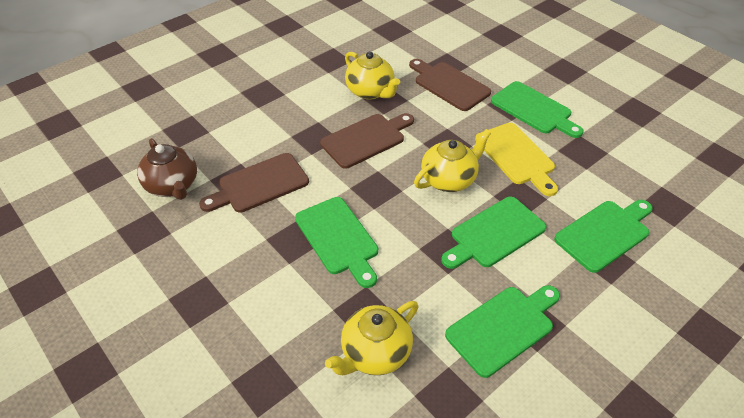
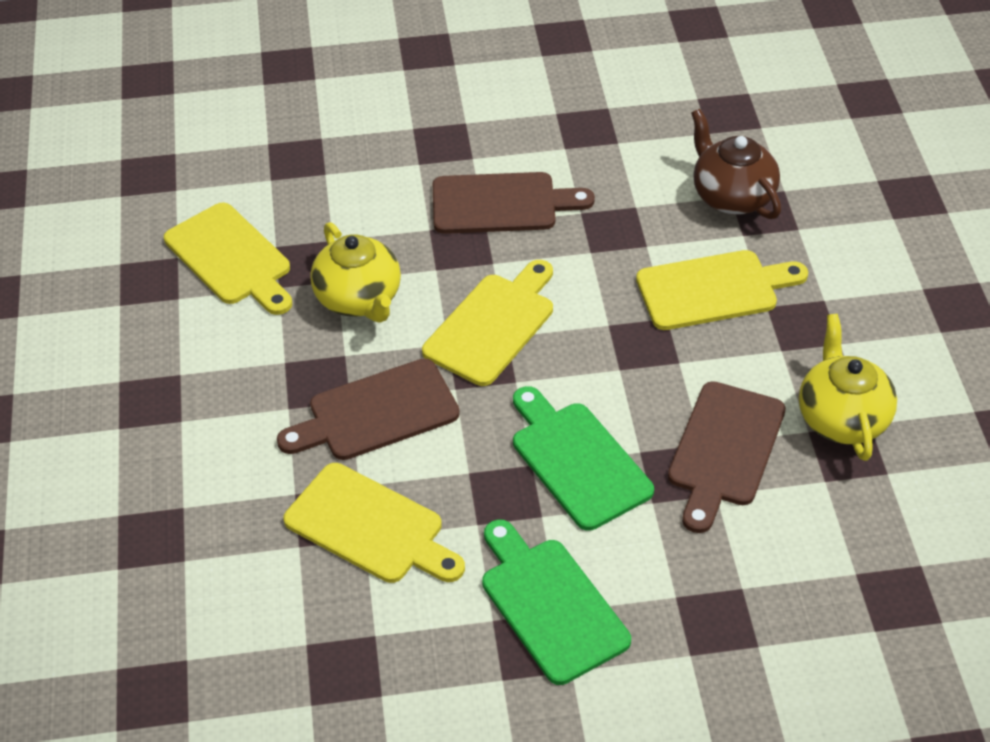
green cutting board: [295,197,378,288] [441,197,547,269] [445,285,560,378] [491,81,584,138] [554,200,653,273] = 5 -> [482,520,631,685] [513,386,654,531] = 2
yellow cutting board: [475,123,558,196] = 1 -> [164,202,292,315] [283,463,465,583] [422,260,553,386] [636,250,808,330] = 4
yellow teapot: [325,301,418,375] [345,51,400,100] [414,129,491,192] = 3 -> [310,222,401,323] [799,314,897,461] = 2

